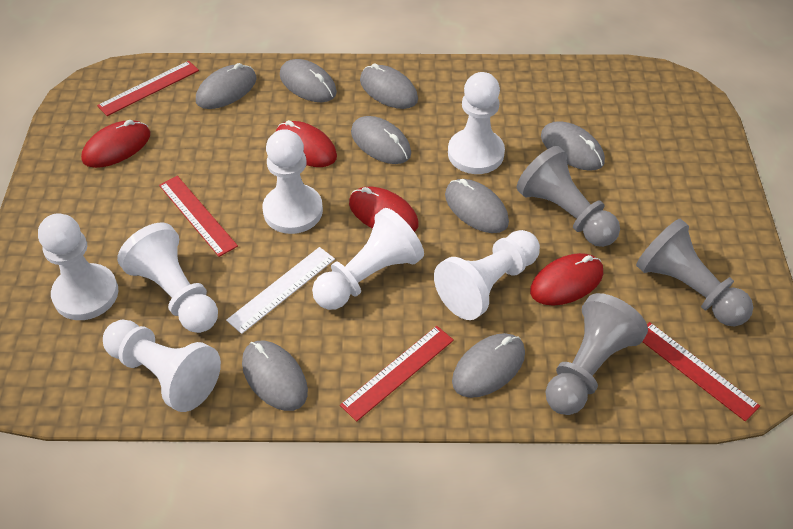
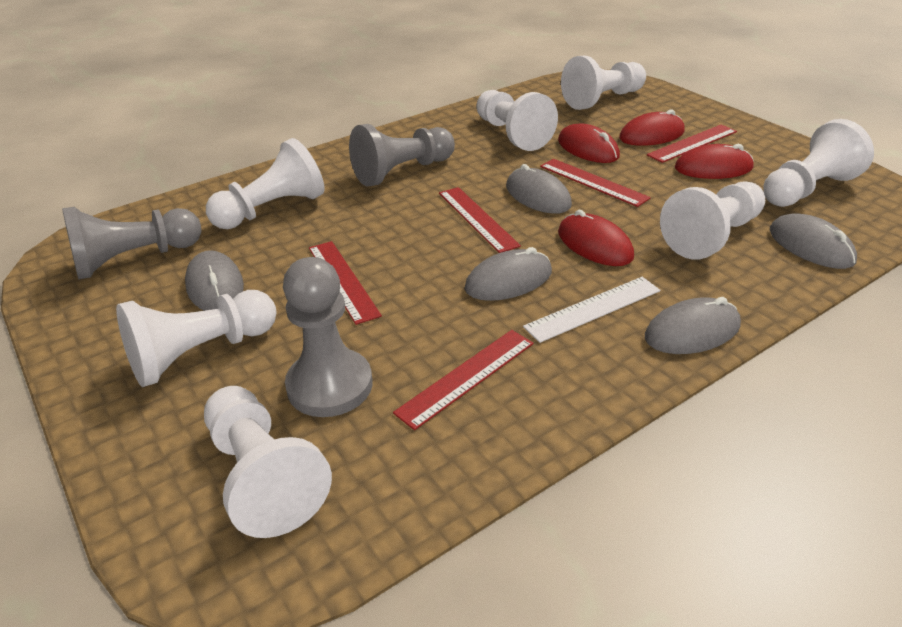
grey mouse: [196,63,257,109] [242,341,308,411] [280,59,337,102] [351,116,411,164] [360,63,418,109] [445,179,509,233] [452,333,525,398] [541,121,605,171] = 8 -> [185,250,244,311] [464,247,552,301] [506,164,572,214] [645,297,741,354] [770,213,857,269] = 5
red ruler: [97,61,199,116] [159,176,238,257] [340,326,454,421] [642,322,760,422] = 4 -> [309,241,382,325] [393,330,533,430] [439,187,521,253] [540,159,651,207] [647,124,737,163] = 5

